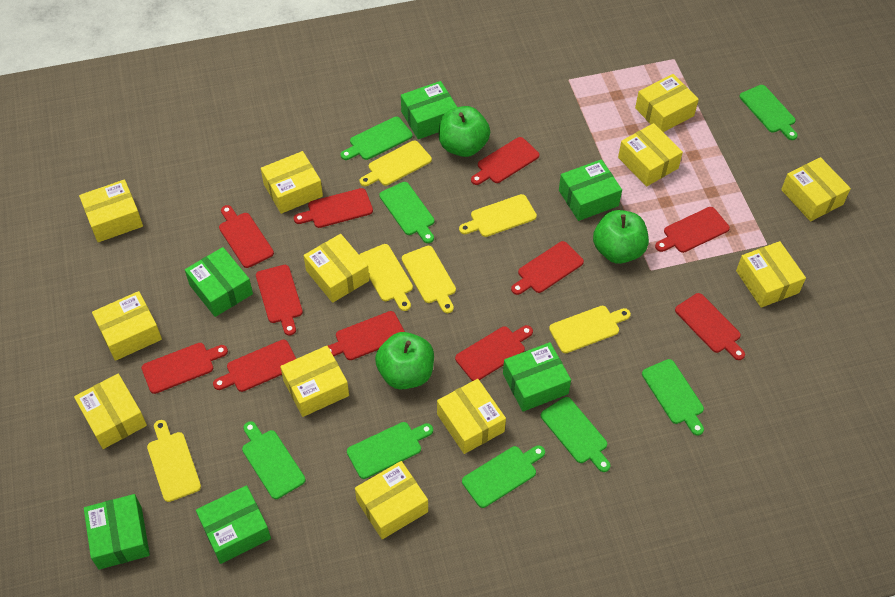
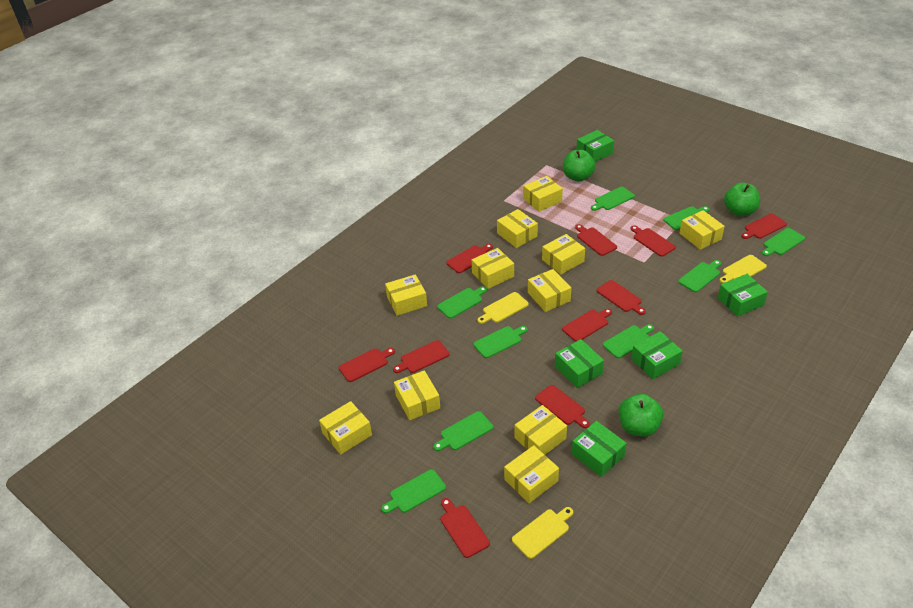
green box: [84,494,150,570] [185,247,253,317] [196,485,271,564] [401,81,457,139] [503,342,571,412] [559,159,622,221] = 6 -> [555,339,604,388] [571,421,627,477] [576,130,614,162] [631,331,683,379] [718,274,768,317] = 5
green cutting board: [242,421,305,499] [341,117,413,160] [347,422,433,479] [379,182,434,243] [462,445,545,508] [541,397,611,472] [642,359,704,436] [739,85,798,140] = 8 -> [381,469,446,514] [433,411,493,451] [437,286,487,319] [473,326,527,358] [591,187,635,211] [603,324,654,358] [663,206,709,230] [678,260,721,292] [762,228,805,256] = 9
red cutting board: [141,343,228,394] [213,340,296,392] [219,205,274,268] [256,265,303,336] [294,188,373,228] [328,311,405,360] [455,325,533,381] [471,137,539,185] [511,241,584,295] [655,207,730,253] [675,293,745,360] = 11 -> [339,348,395,382] [393,340,449,373] [440,498,490,558] [446,244,493,273] [535,385,590,428] [562,308,612,342] [575,224,617,256] [597,280,646,315] [630,226,676,257] [741,214,787,239] = 10
yellow box: [74,374,147,449] [79,180,143,242] [92,291,162,361] [261,151,323,214] [280,346,349,417] [304,234,369,303] [355,461,428,539] [437,379,506,454] [618,123,683,187] [635,74,699,132] [736,241,806,308] [781,157,851,221] = 12 -> [319,401,372,455] [385,274,427,316] [394,370,440,420] [472,248,514,289] [497,209,538,248] [504,445,559,503] [515,405,567,455] [523,176,563,212] [528,269,571,312] [542,234,585,274] [680,210,725,250] = 11
yellow cutting board: [147,420,201,502] [359,244,413,311] [360,141,432,186] [402,246,456,313] [459,194,537,237] [549,306,631,353] = 6 -> [478,292,529,324] [512,507,573,559] [719,255,767,283] = 3

